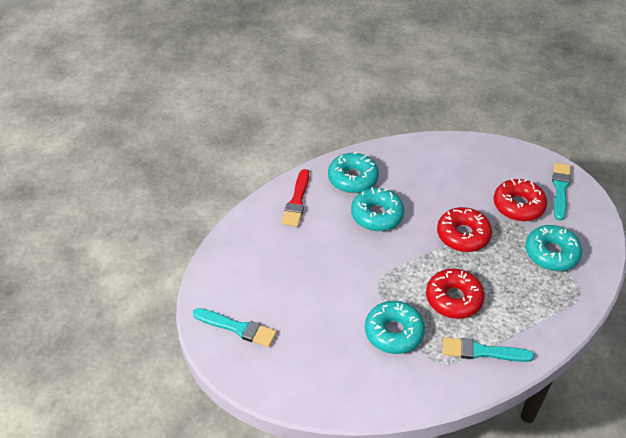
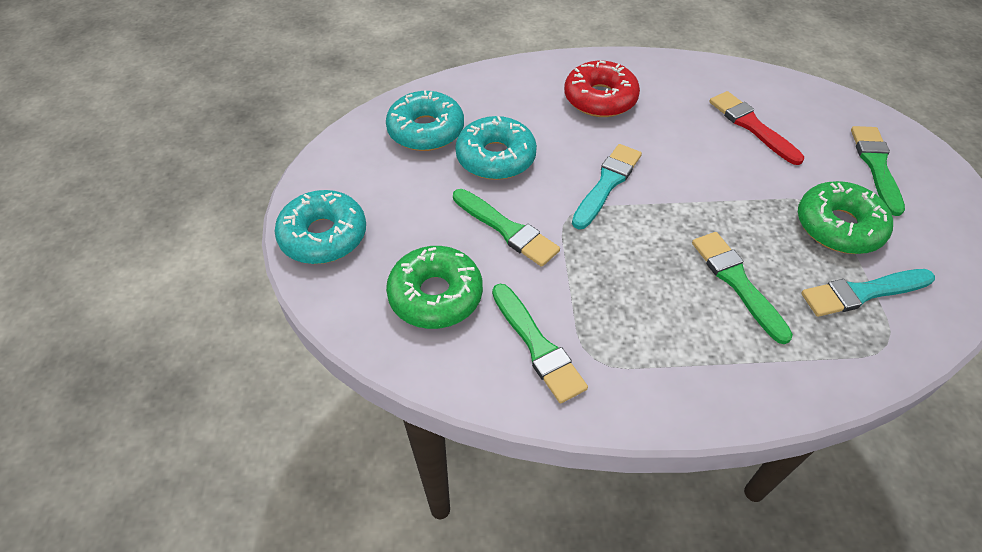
green brush: none = 0 -> [453,189,560,267] [492,284,588,404] [692,232,793,344] [851,126,905,216] = 4
green donut: none = 0 -> [386,246,483,329] [798,181,893,254] = 2
red donut: [426,269,485,319] [437,207,492,252] [494,178,547,221] = 3 -> [564,61,640,117] = 1
turquoise brush: [193,308,277,347] [443,337,534,362] [552,163,571,221] = 3 -> [572,144,642,229] [801,269,935,317] = 2
turquoise donut: [328,152,379,193] [351,187,404,231] [365,301,425,354] [525,225,582,271] = 4 -> [274,190,366,264] [386,90,464,151] [455,116,537,180] = 3

